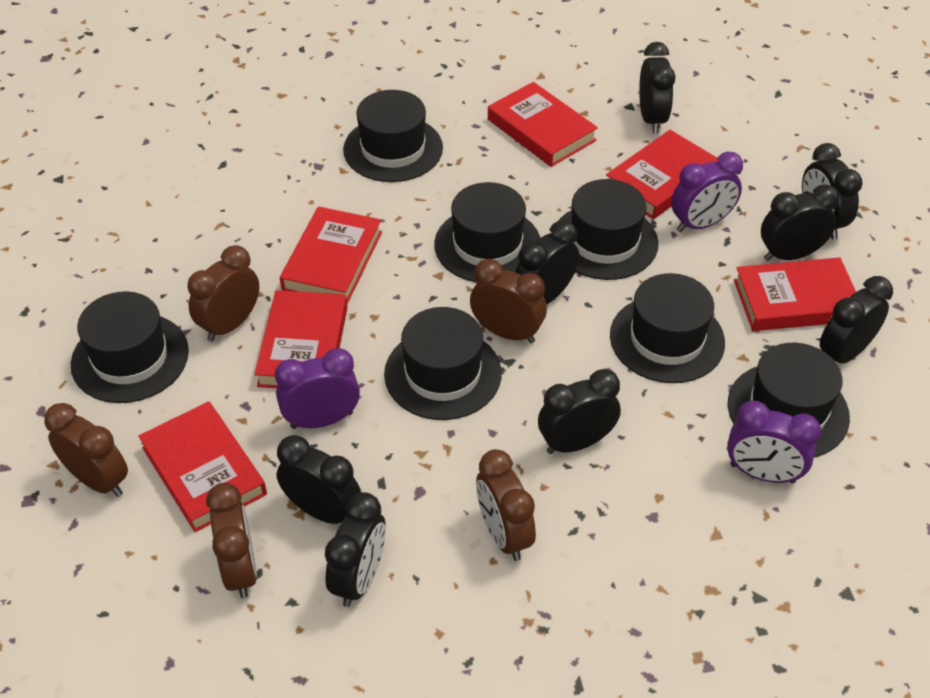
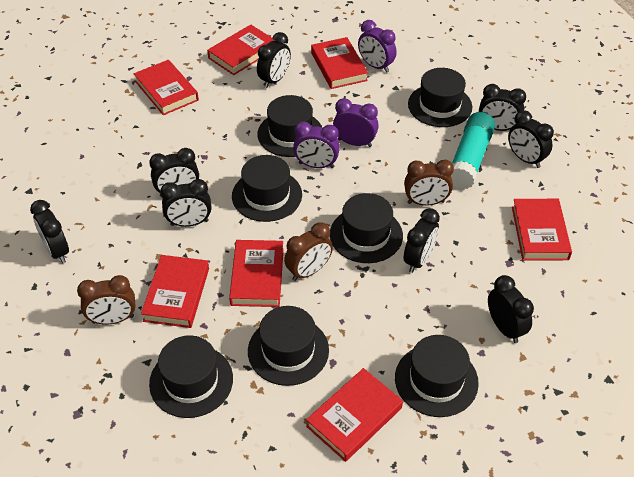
brown clock: [44,403,128,497] [187,245,259,342] [206,483,257,598] [470,259,547,343] [476,449,536,561] = 5 -> [77,275,136,324] [284,222,333,281] [404,160,454,206] = 3
red book: [138,401,267,532] [254,290,347,388] [280,206,382,304] [488,82,598,167] [606,130,719,219] [734,257,856,331] = 6 -> [134,60,199,115] [141,255,209,328] [207,25,276,75] [229,240,284,307] [306,368,403,462] [311,37,368,89] [512,199,572,261] = 7
turquoise glue stick: none = 0 -> [451,112,495,189] = 1

